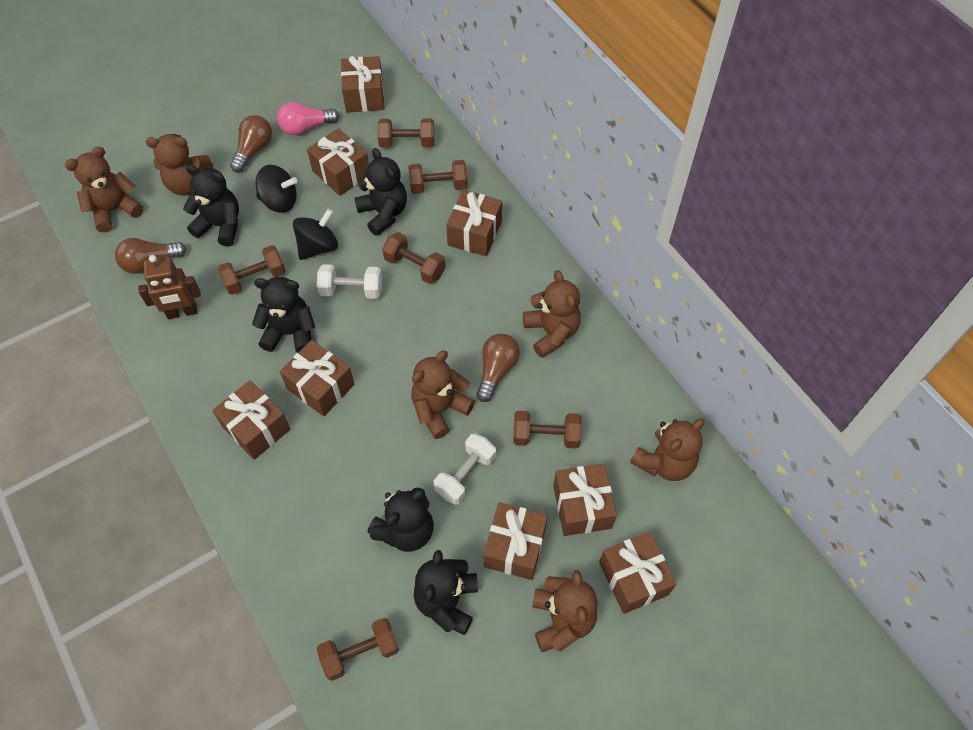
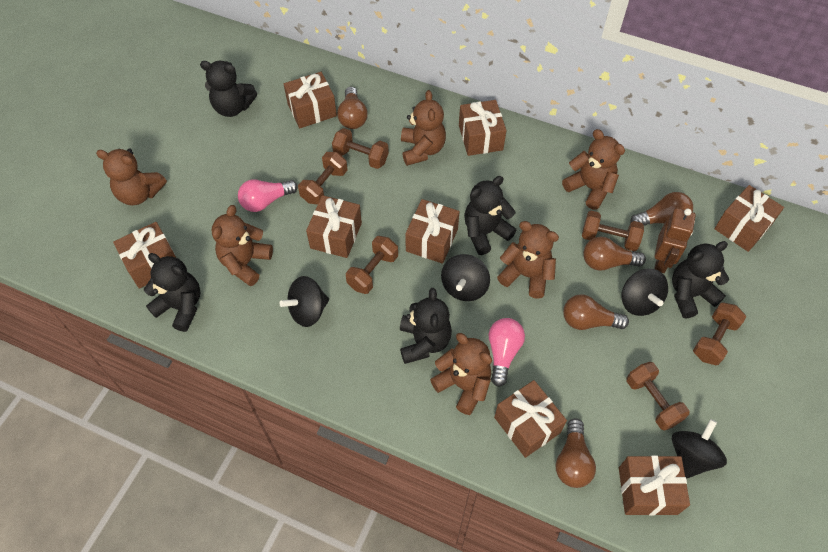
black spinning top: [256,165,297,213] [293,208,338,260] = 2 -> [279,276,329,327] [441,254,490,301] [621,269,668,316] [672,419,727,479] = 4
brown light bulb: [115,238,187,274] [230,115,272,173] [476,334,520,402] = 3 -> [337,87,368,129] [556,418,596,488] [563,294,629,330] [583,237,646,271] [630,192,693,225] = 5
pink light bulb: [277,102,339,135] = 1 -> [238,180,298,212] [489,318,525,387] = 2
white dumbbell: [317,264,382,299] [434,434,496,505] = 2 -> none = 0

